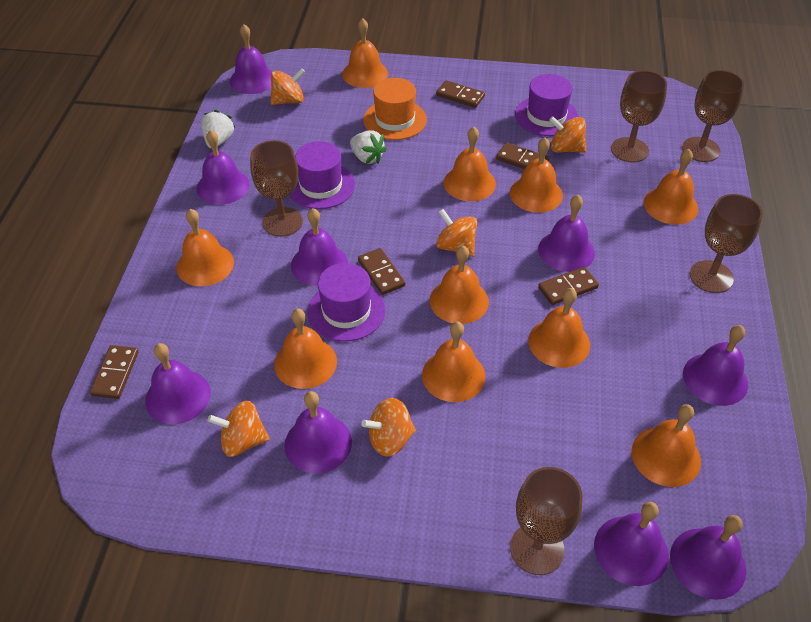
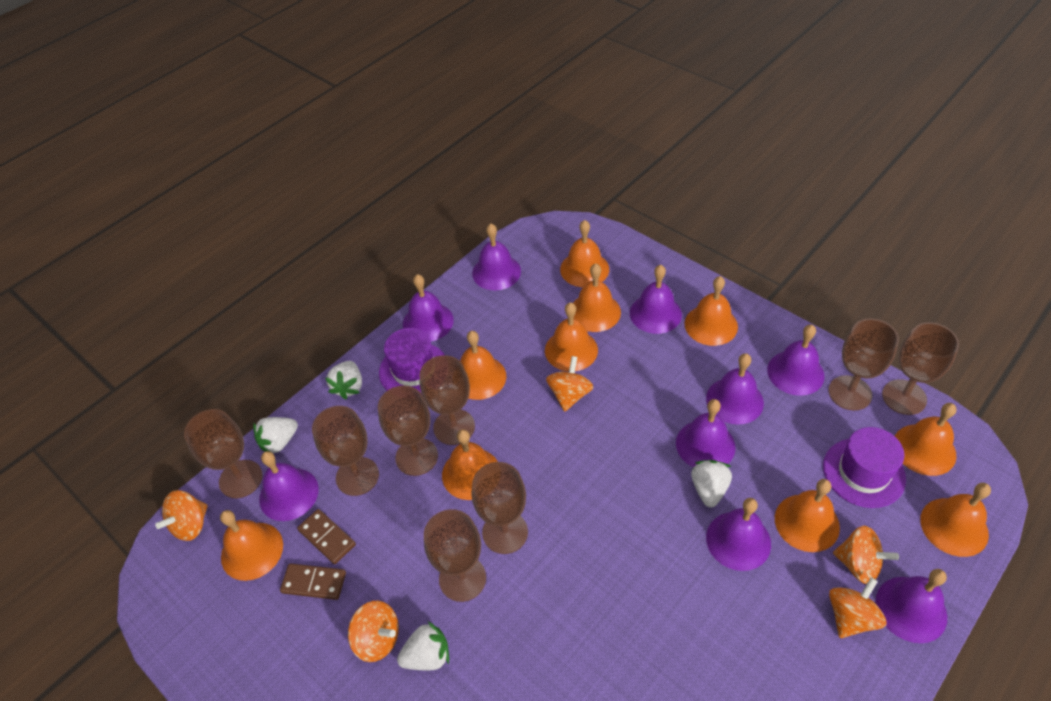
brown domino: [90,345,139,399] [358,248,405,295] [436,80,485,108] [496,142,549,169] [538,267,599,305] = 5 -> [280,563,346,600] [297,509,356,564] = 2
brown goblet: [250,140,303,237] [510,467,583,575] [611,70,667,163] [682,70,744,162] [690,194,763,293] = 5 -> [184,409,263,498] [312,406,379,496] [378,386,438,476] [420,355,475,445] [424,509,486,602] [472,462,528,554] [828,318,899,410] [882,322,959,415] = 8
orange hat: [363,78,427,140] = 1 -> none = 0
purple hat: [289,141,355,209] [308,263,385,342] [515,74,578,136] = 3 -> [379,328,445,393] [823,427,906,508] = 2
white strawberry: [201,110,236,149] [350,130,387,164] = 2 -> [253,417,298,453] [325,361,362,400] [397,622,449,670] [691,460,732,507] = 4

